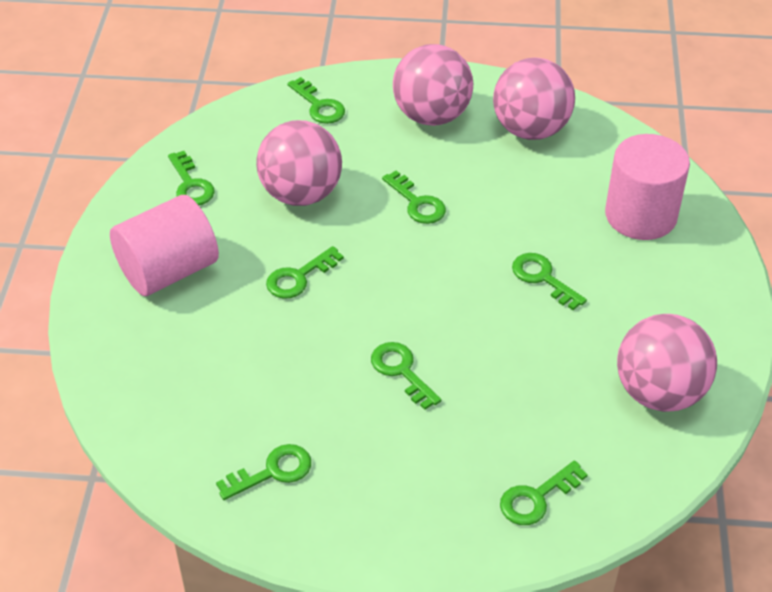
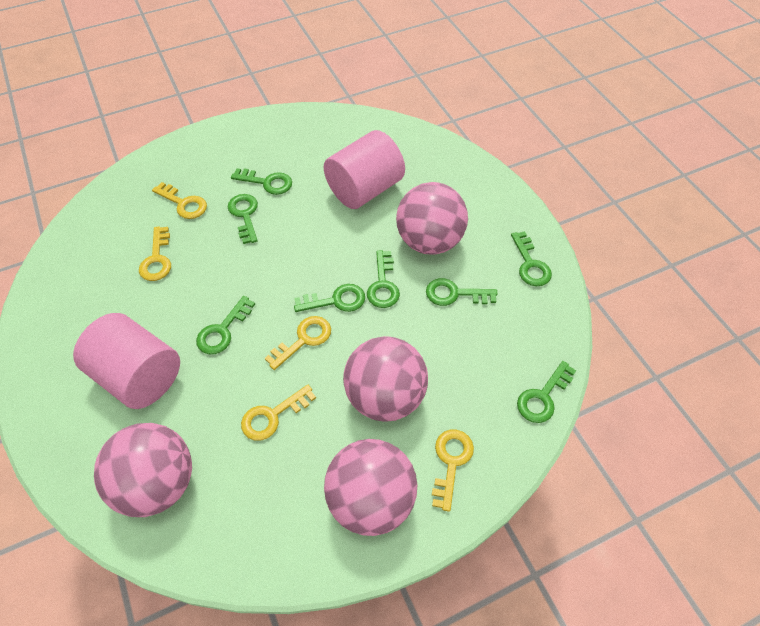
yellow key: none = 0 -> [139,227,171,281] [152,182,207,219] [241,385,316,441] [265,316,331,370] [432,430,474,512] = 5

